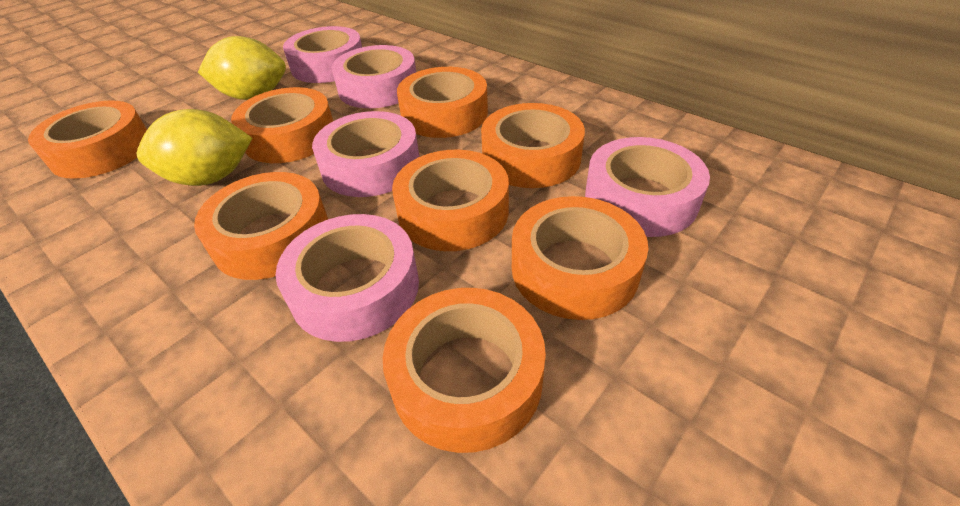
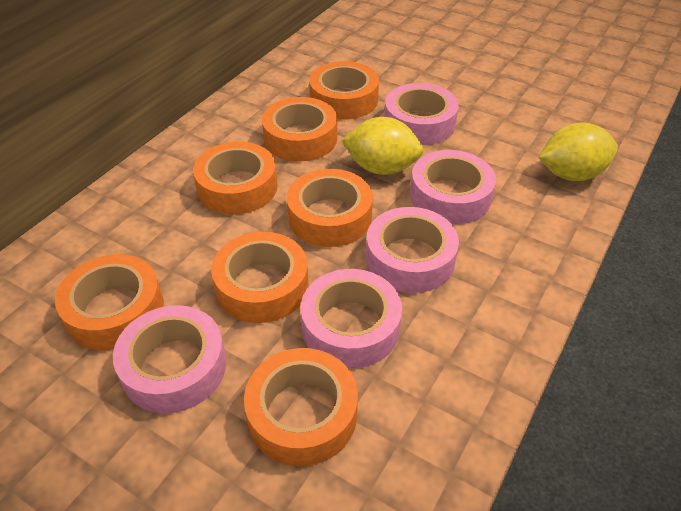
orange tape: [28,101,147,179] [194,172,328,280] [231,87,333,163] [383,288,546,453] [392,150,509,251] [397,67,488,138] [481,103,585,188] [512,196,648,320] = 8 -> [55,254,164,350] [193,142,278,215] [211,232,309,323] [244,348,358,466] [262,97,337,162] [287,169,373,247] [309,61,379,119] = 7

